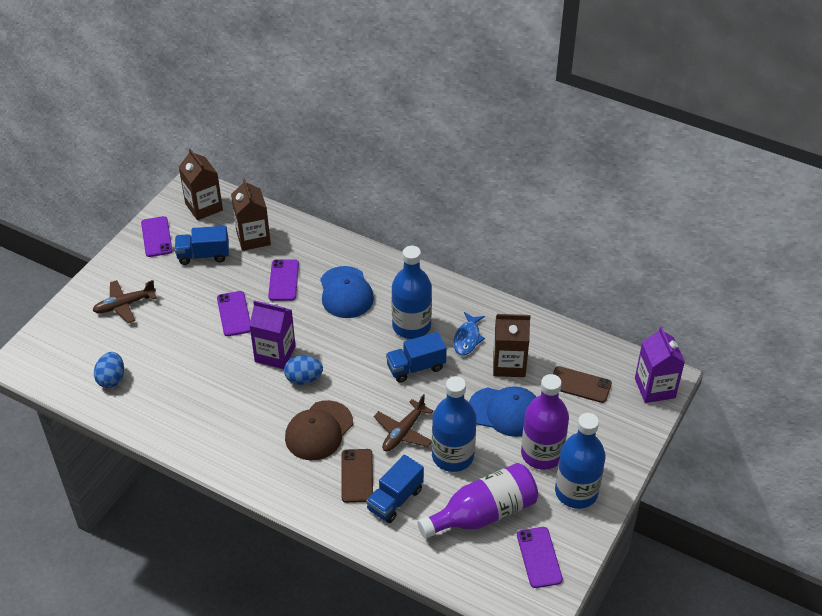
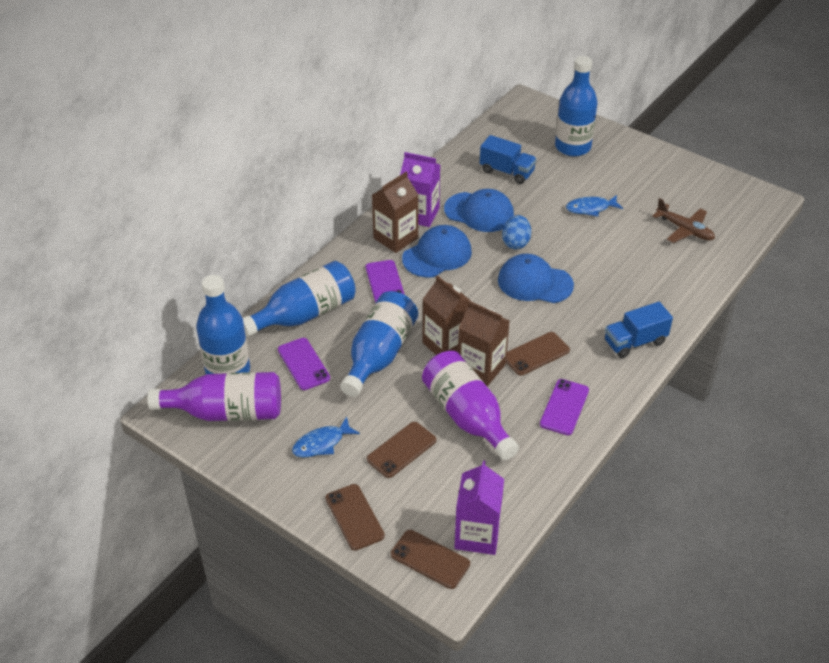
blue bottle: [391,246,432,339] [432,376,476,472] [555,413,606,509] = 3 -> [196,275,250,374] [243,261,356,337] [340,291,418,397] [555,56,598,156] = 4
blue cap: [320,266,374,318] [469,386,536,437] = 2 -> [402,225,472,278] [444,189,514,232] [498,254,574,303] = 3
blue egg: [94,352,124,388] [284,355,323,385] = 2 -> [502,215,531,249] = 1
blue fish: [454,312,485,355] = 1 -> [292,417,360,457] [566,195,623,217] = 2
blue truck: [175,226,229,265] [366,455,424,523] [386,332,447,382] = 3 -> [480,135,537,184] [605,302,673,358] = 2
brown cap: [285,400,353,460] = 1 -> none = 0
brown phone: [342,449,373,503] [553,366,612,403] = 2 -> [325,484,385,551] [367,422,436,478] [391,530,470,589] [506,332,570,376] = 4
brown plane: [92,280,157,323] [374,394,433,452] = 2 -> [652,198,715,243] = 1
purple phone: [141,216,173,257] [217,291,250,336] [268,259,299,301] [517,527,563,588] = 4 -> [278,338,330,390] [365,260,405,303] [540,379,589,435] = 3

